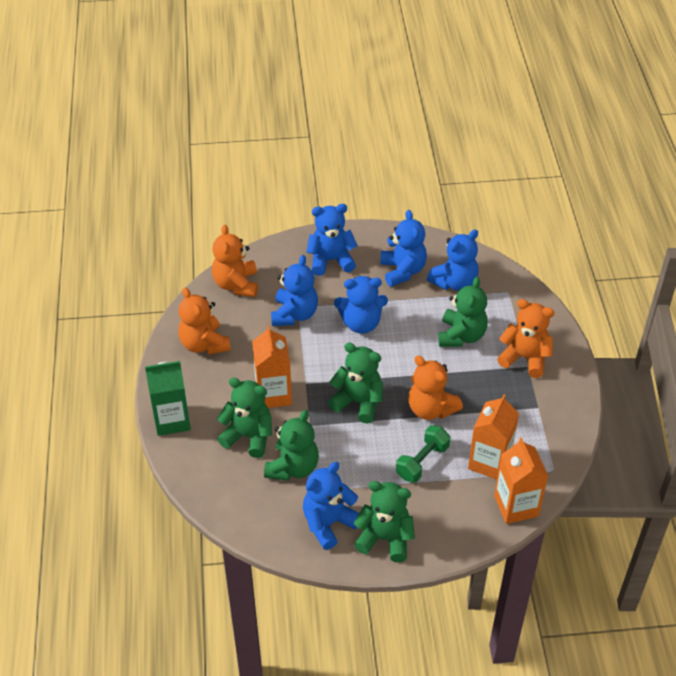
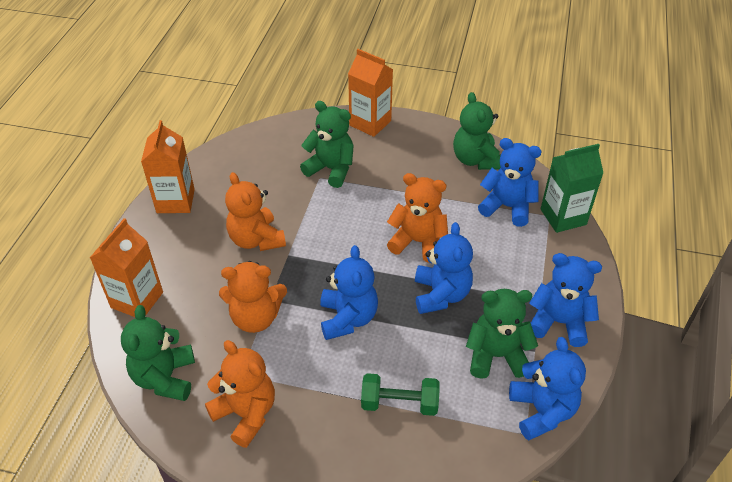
blue teddy bear: [271,255,318,326] [303,462,359,550] [306,204,358,276] [334,276,388,334] [380,210,427,287] [427,229,479,291] = 6 -> [320,245,378,340] [415,222,473,314] [478,138,542,227] [509,337,586,441] [529,253,602,347] = 5
green teddy bear: [217,378,272,458] [264,410,319,481] [328,343,383,424] [353,481,415,562] [438,277,488,347] = 5 -> [121,305,195,401] [300,101,354,188] [453,92,501,170] [466,289,538,379] = 4

